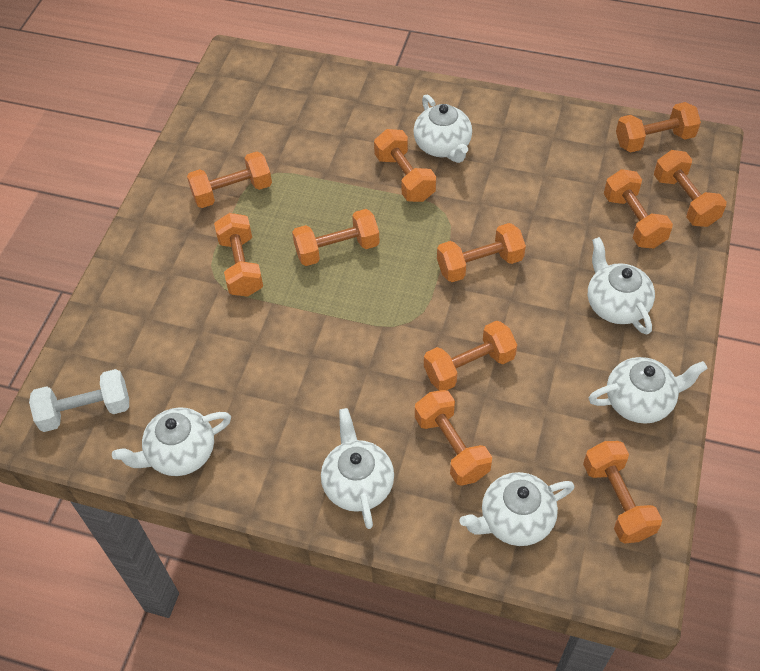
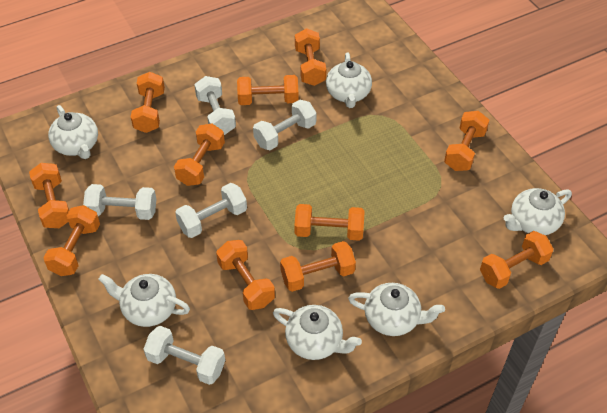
white dumbbell: [29,369,129,432] = 1 -> [83,184,156,220] [144,326,225,385] [175,183,247,238] [194,76,236,135] [253,100,317,150] = 5

